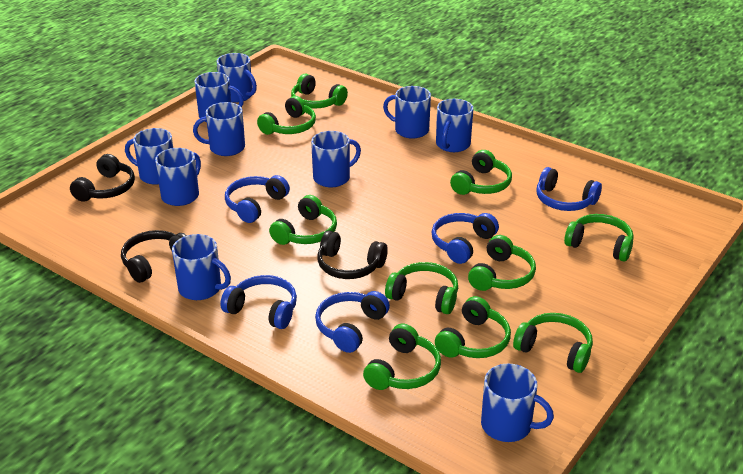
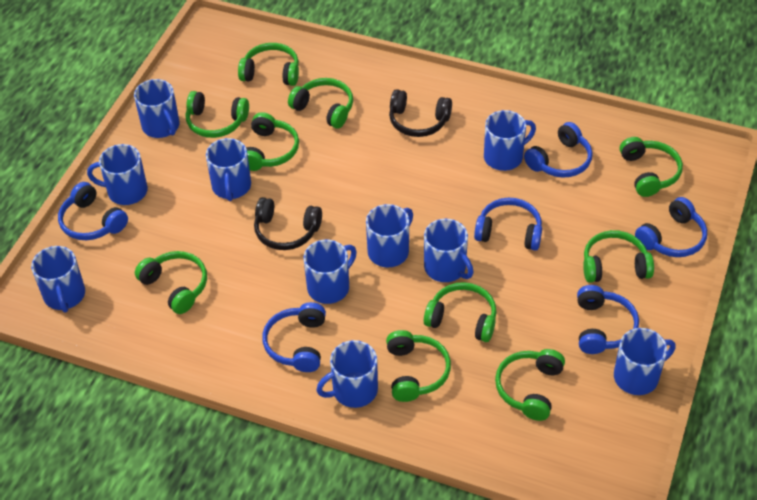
black headphones: [70,154,135,202] [121,230,187,283] [317,230,388,279] = 3 -> [254,197,322,250] [389,89,452,137] = 2
blue headphones: [220,275,297,329] [225,175,290,223] [315,291,390,353] [431,213,499,264] [537,167,602,211] = 5 -> [58,182,128,240] [262,302,326,372] [474,198,542,251] [524,122,592,178] [577,285,639,354] [635,197,707,257] = 6

